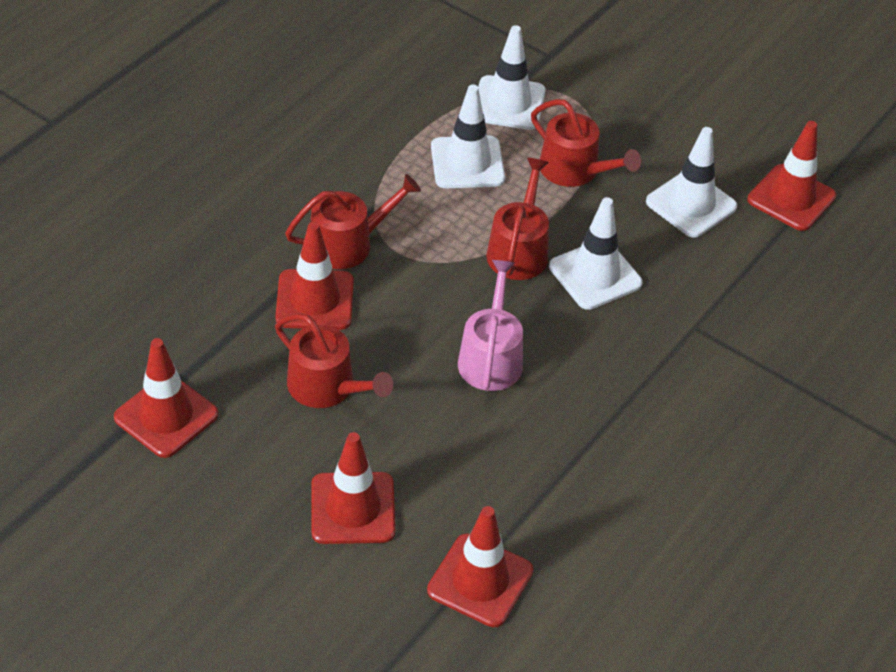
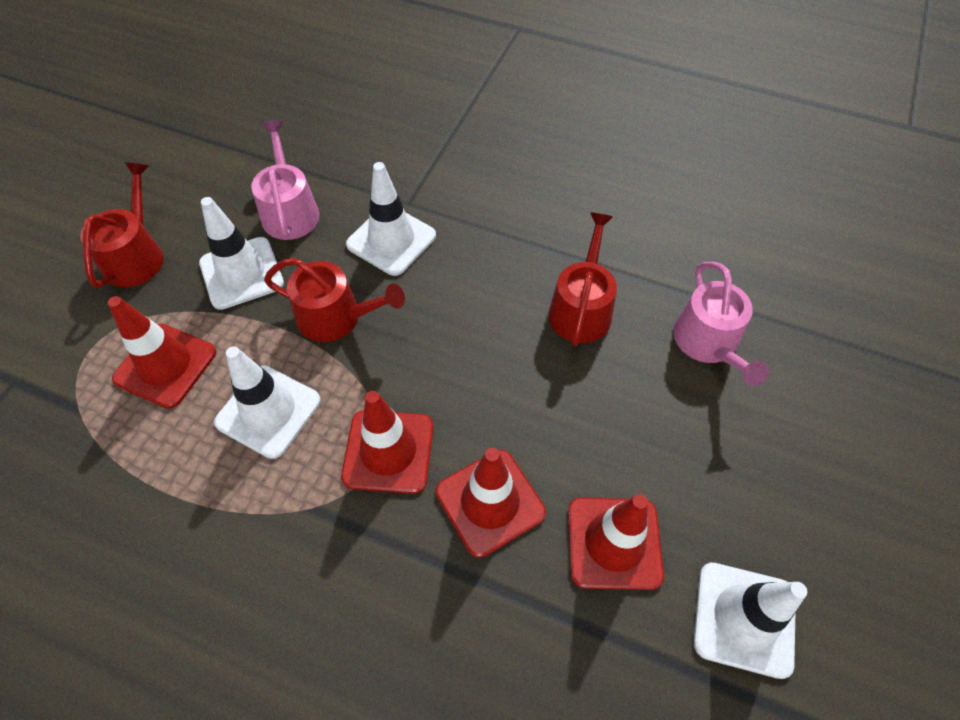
pink watering can: [458,260,523,391] = 1 -> [251,120,320,240] [673,262,769,386] = 2
red traffic cone: [114,338,218,458] [275,222,354,330] [311,432,395,544] [427,506,533,627] [747,121,836,231] = 5 -> [108,296,216,409] [341,391,434,494] [436,448,546,558] [568,494,664,590] = 4
red watering can: [275,313,393,408] [285,174,421,269] [486,158,549,280] [531,99,641,187] = 4 -> [80,162,164,288] [264,258,405,342] [548,212,617,346] = 3

